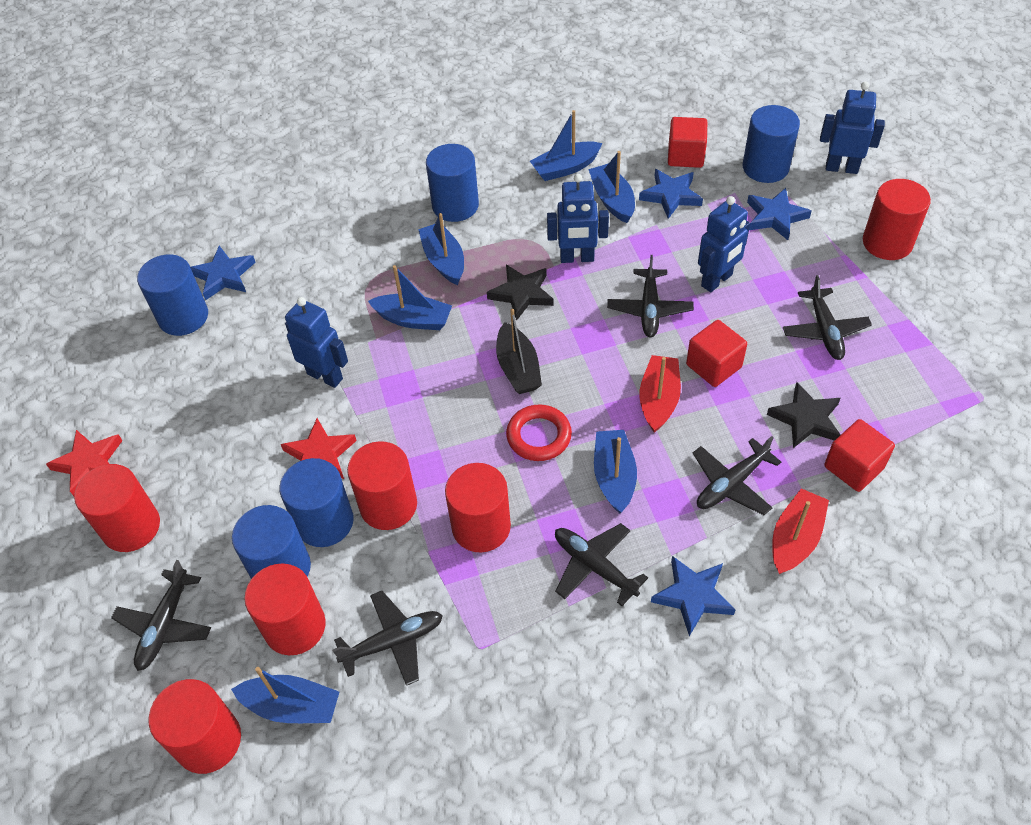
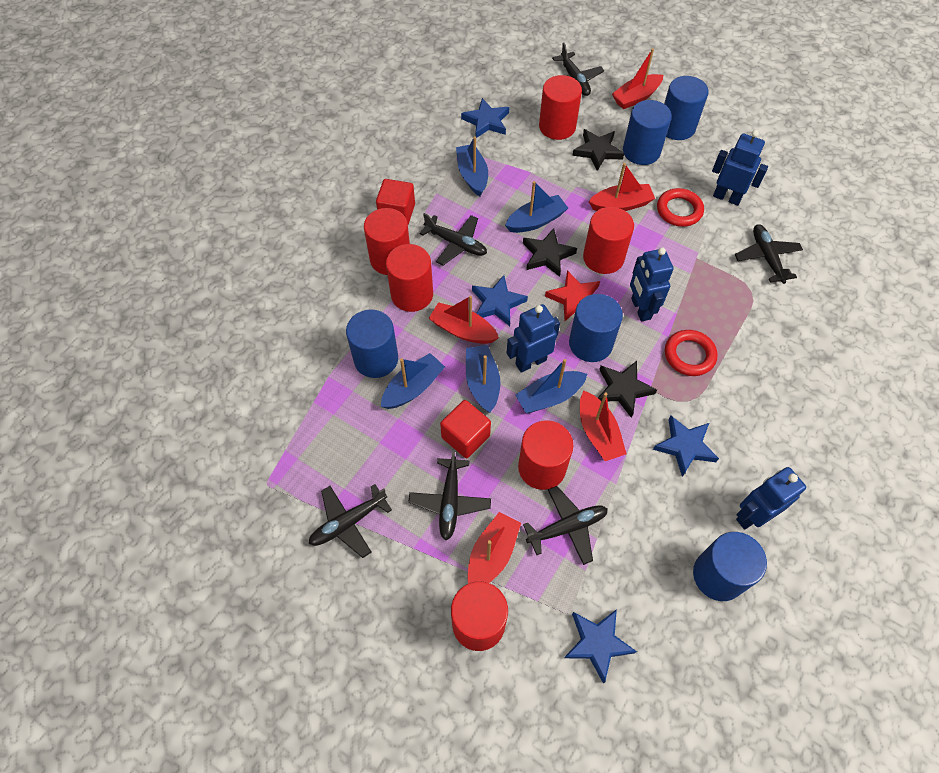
black boat: [496,309,542,394] = 1 -> none = 0
black star: [487,265,554,321] [767,382,841,448] = 2 -> [523,228,577,277] [572,129,624,171] [598,361,657,418] = 3
blue boat: [231,667,339,723] [368,265,452,330] [418,213,464,285] [530,110,603,181] [588,151,635,223] [594,430,637,514] = 6 -> [381,353,445,409] [456,137,488,196] [466,345,500,413] [505,181,568,233] [515,359,587,413] = 5
red boat: [640,355,681,433] [772,488,829,574] = 2 -> [428,296,499,344] [468,512,521,584] [580,391,627,461] [589,163,655,211] [612,48,663,109] = 5
red cube: [668,117,707,168] [686,320,747,387] [824,419,895,492] = 3 -> [376,179,415,224] [440,400,491,458] = 2
red ring: [506,405,572,461] = 1 -> [657,188,704,227] [665,330,718,376] = 2
red star: [46,430,123,496] [281,418,357,479] = 2 -> [545,270,600,321] = 1

